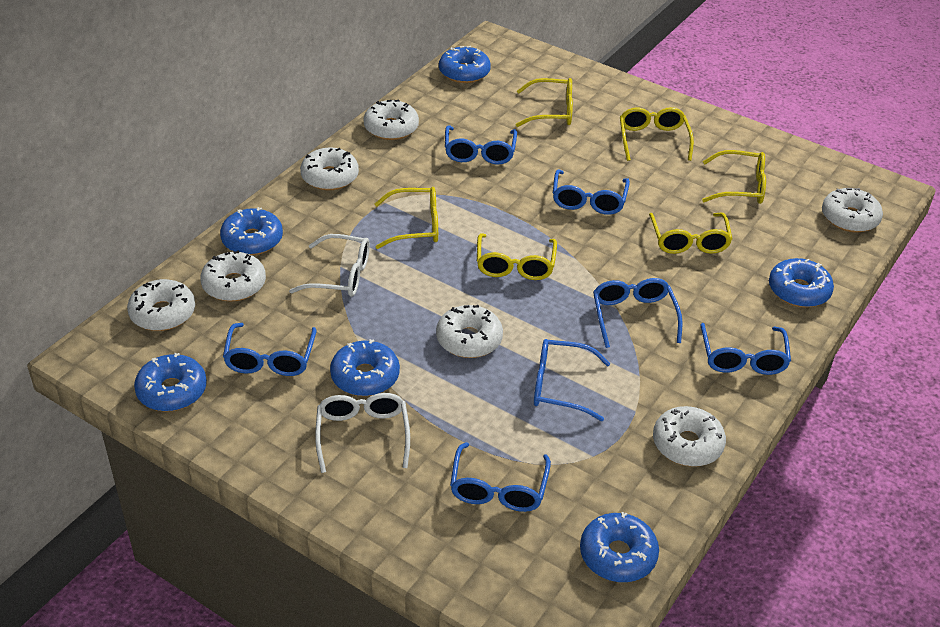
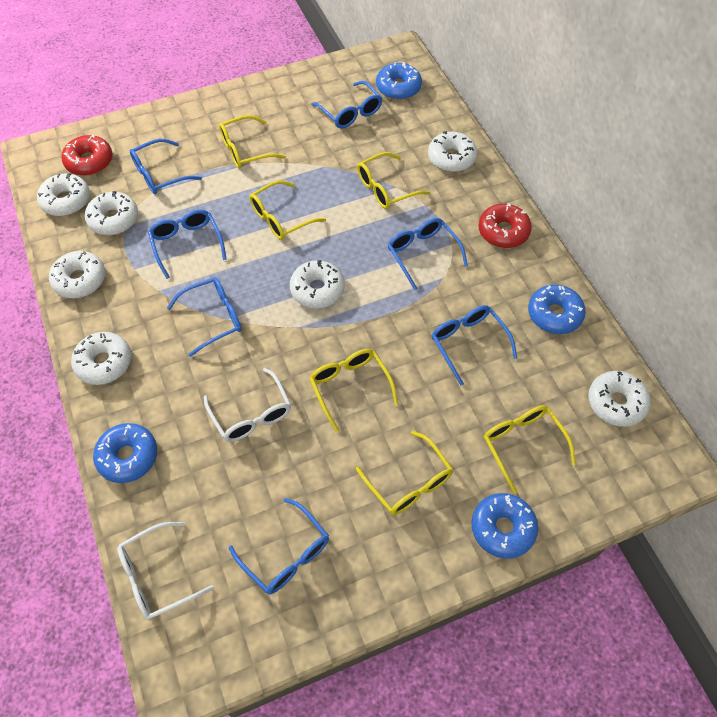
blue donut: [134,353,207,412] [220,207,283,255] [330,339,400,396] [439,46,491,83] [580,512,659,582] [769,258,834,307] = 6 -> [93,423,157,483] [376,62,422,100] [472,493,538,559] [528,284,586,334] = 4
red donut: none = 0 -> [62,135,112,176] [478,203,532,248] = 2

